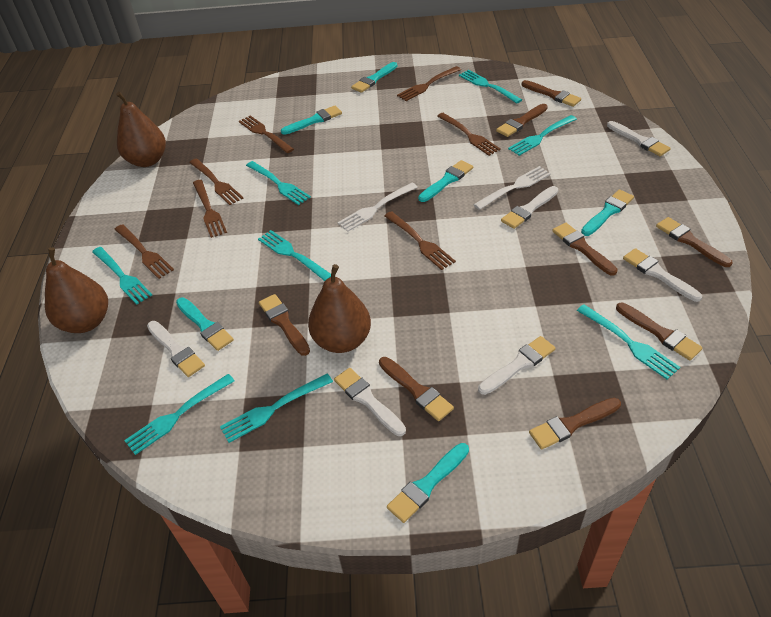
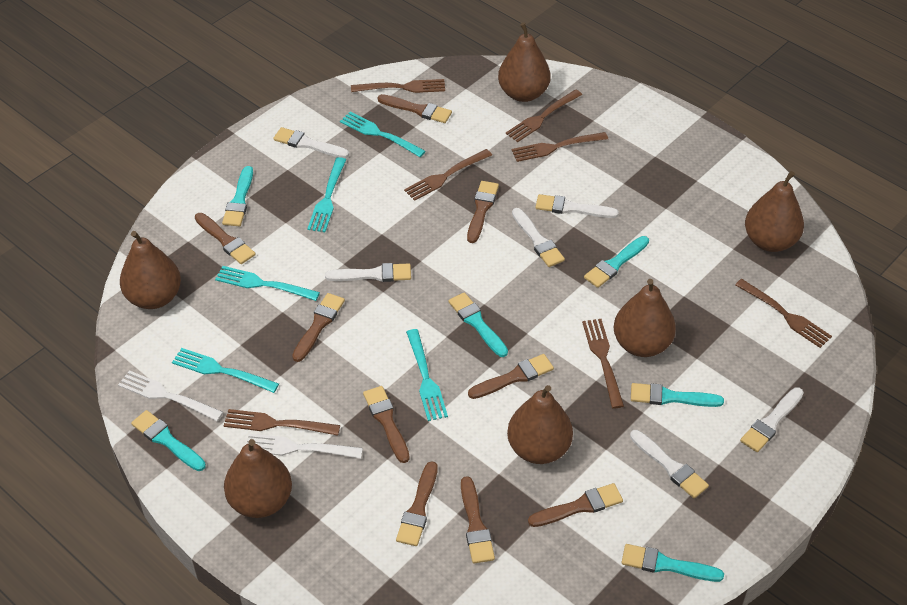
brown brush: [259,294,310,356] [379,357,454,421] [496,104,548,137] [522,80,581,107] [529,398,621,449] [552,223,618,276] [616,302,703,361] [656,217,732,267] = 8 -> [195,213,256,264] [292,293,345,362] [363,386,410,463] [378,94,452,123] [396,461,437,546] [461,476,495,563] [467,181,499,243] [468,354,554,399] [528,483,623,527] = 9
brown pear: [45,247,108,333] [116,92,166,167] [308,264,371,353] = 3 -> [120,231,181,309] [224,439,292,518] [498,22,551,102] [507,385,573,464] [614,279,676,357] [745,171,804,252] = 6
turquoise fork: [92,247,152,305] [124,374,235,455] [220,373,333,443] [246,161,311,205] [258,230,331,281] [459,70,522,104] [508,115,577,156] [577,304,680,379] = 8 -> [172,348,279,393] [215,266,320,301] [307,157,346,232] [340,112,426,157] [406,329,448,421] = 5

